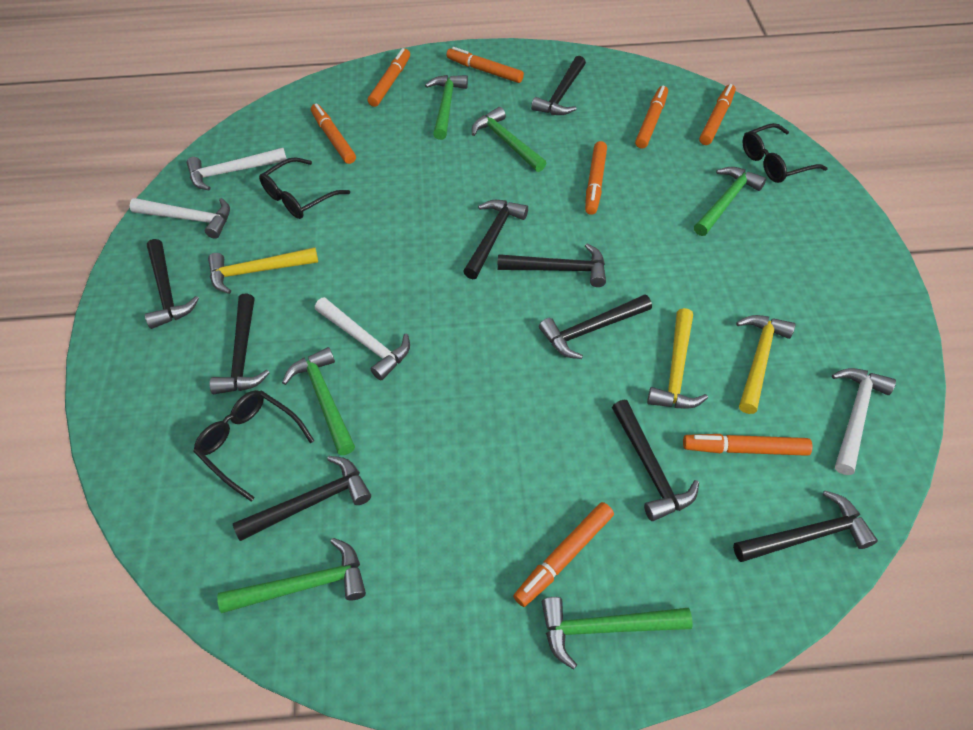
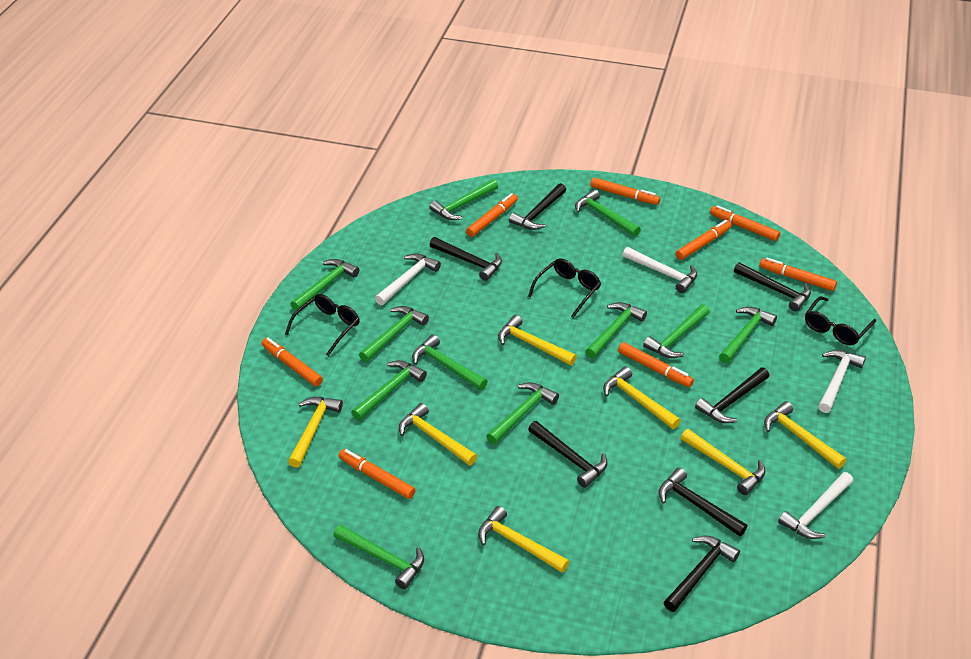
black hammer: [145,239,199,329] [210,294,270,394] [233,456,371,541] [463,200,528,279] [497,243,606,287] [531,56,586,115] [539,294,652,359] [612,400,699,521] [733,490,878,562] = 9 -> [430,237,502,281] [509,183,566,230] [528,421,608,488] [659,468,748,536] [664,535,740,612] [695,368,769,423] [734,262,811,311] = 7
green hammer: [217,538,366,613] [282,347,355,455] [425,75,468,140] [472,107,546,172] [542,597,693,670] [694,167,766,236] = 6 -> [291,259,359,311] [333,525,424,589] [351,360,427,420] [359,306,429,362] [412,334,488,390] [430,179,498,220] [486,382,559,444] [575,189,641,237] [585,302,647,359] [643,304,710,358] [719,307,777,363] = 11
yellow hammer: [208,247,318,294] [647,308,708,409] [736,315,796,414] = 3 -> [288,397,343,468] [399,403,477,466] [478,506,569,573] [498,315,577,366] [603,366,681,429] [681,429,765,495] [764,401,846,469] = 7

